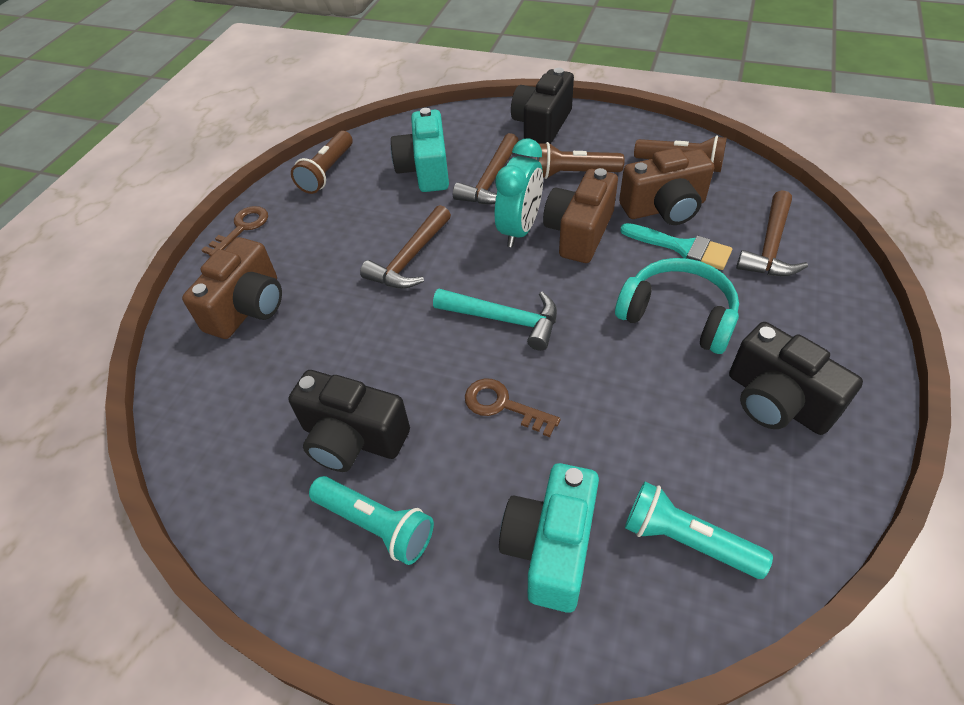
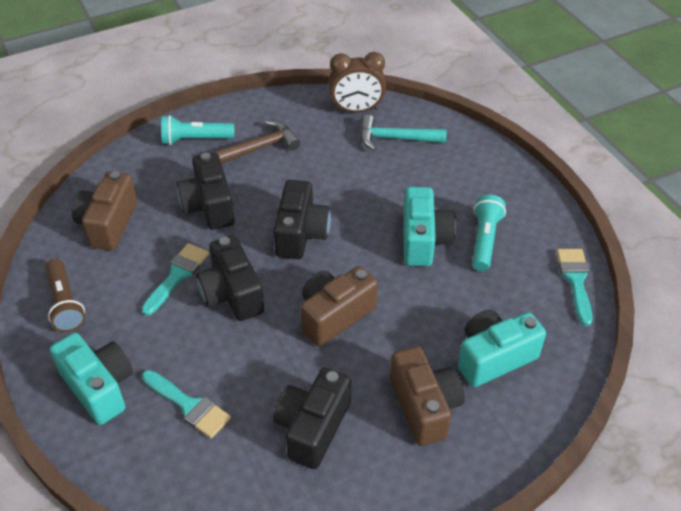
black camera: [288,370,410,472] [511,68,574,144] [729,322,863,435] = 3 -> [177,153,235,230] [196,235,264,321] [273,180,331,259] [274,368,351,469] = 4
brown clock: none = 0 -> [328,52,386,112] = 1
brown flashlight: [291,131,353,194] [535,142,624,179] [634,136,727,172] = 3 -> [45,259,85,332] = 1
brown hammer: [360,205,451,289] [453,133,519,205] [736,190,808,276] = 3 -> [211,120,301,164] = 1
brown key: [202,206,268,257] [465,378,560,437] = 2 -> none = 0
turquoise brush: [620,223,732,270] = 1 -> [142,243,209,316] [142,370,231,439] [557,249,593,326] = 3
turquoise camera: [391,108,449,192] [499,463,599,613] = 2 -> [50,333,133,425] [403,187,456,266] [458,309,546,387] = 3
turquoise clock: [495,139,543,247] = 1 -> none = 0
turquoise headphones: [615,258,739,354] = 1 -> none = 0

